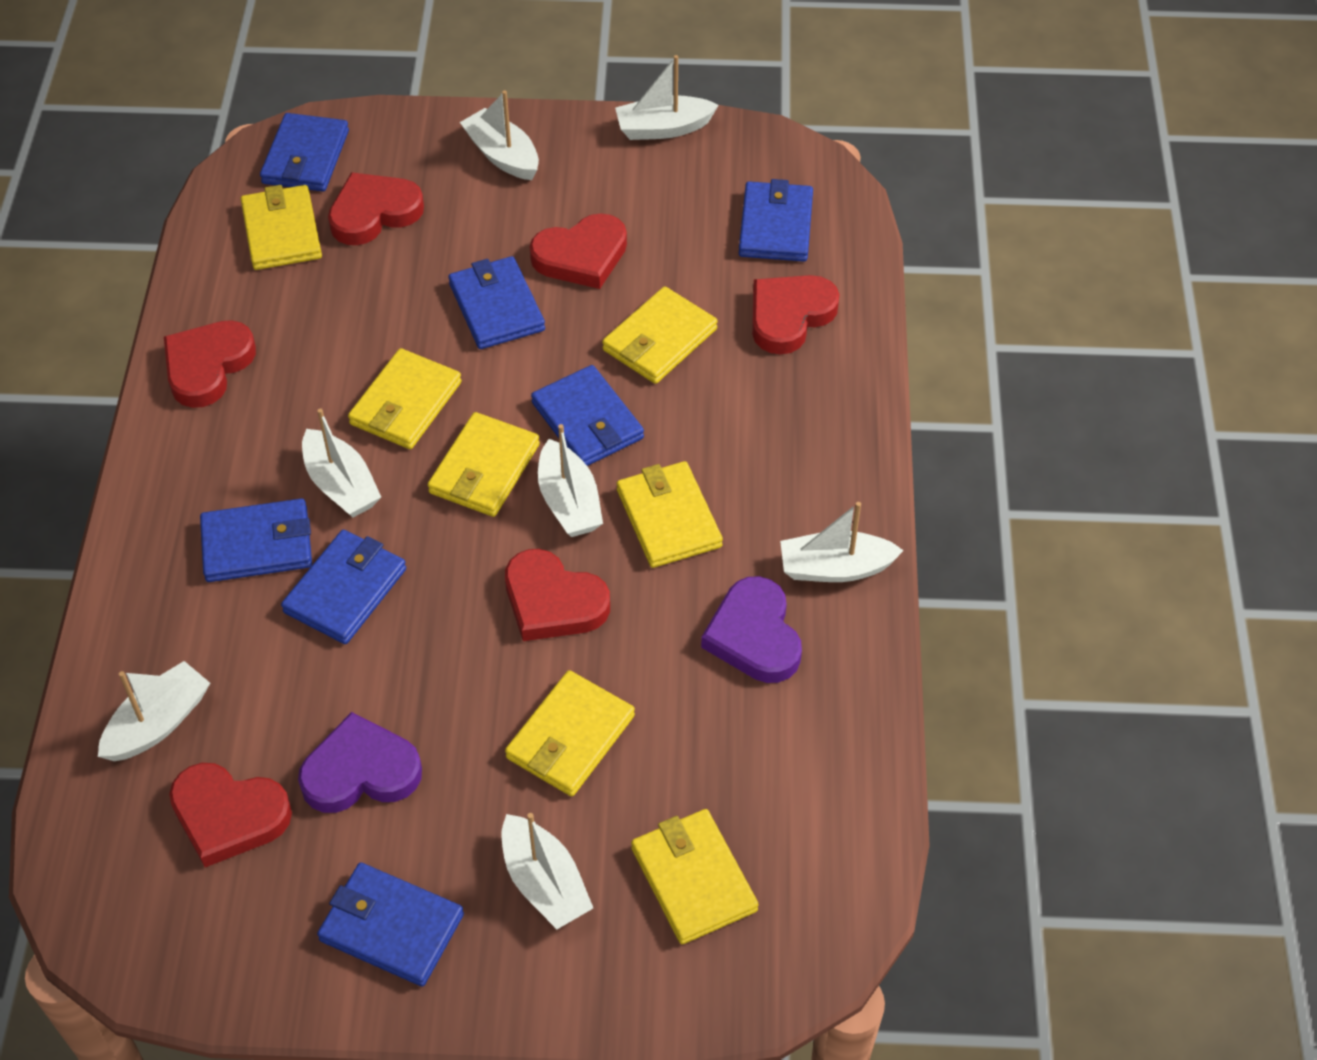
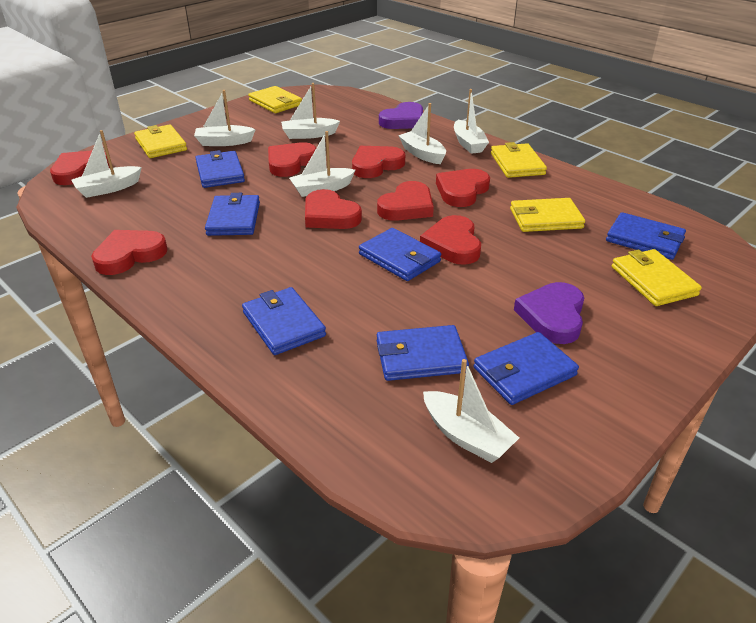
red heart: [164,320,256,408] [169,763,292,867] [328,172,424,245] [505,549,610,641] [530,213,627,289] [752,275,840,354] = 6 -> [50,150,110,185] [91,230,168,275] [268,142,316,177] [305,189,362,229] [352,146,405,178] [377,181,434,221] [420,215,481,265] [436,169,490,207] = 8
yellow wallet: [241,185,322,270] [348,348,462,449] [428,412,540,517] [505,670,635,796] [602,286,718,384] [617,461,723,568] [631,809,759,944] = 7 -> [134,124,187,158] [248,86,302,113] [491,142,547,178] [510,198,585,232] [612,249,702,306] = 5

